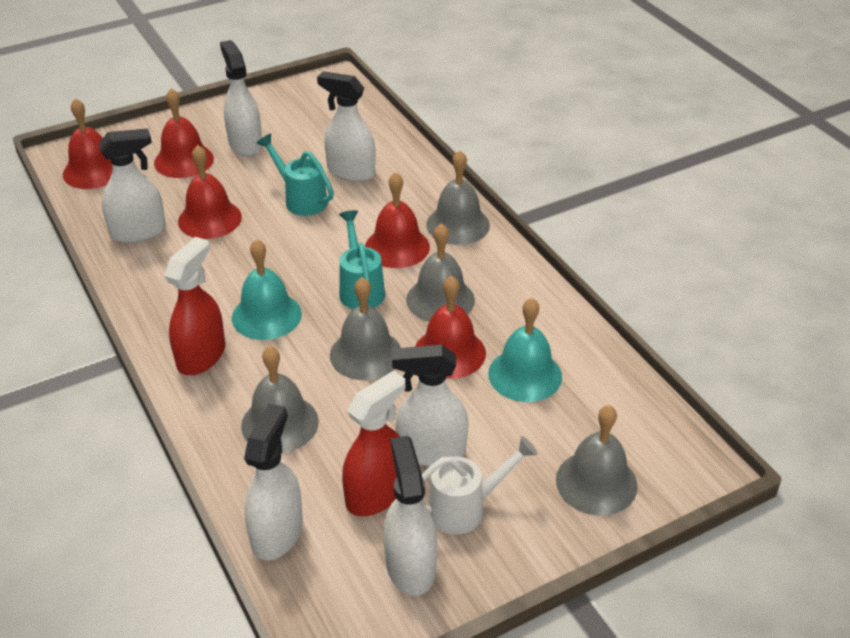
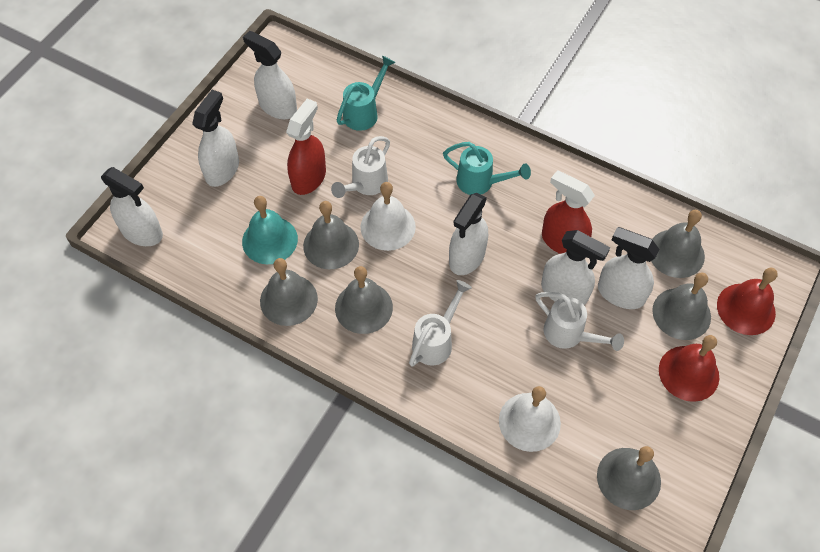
grey bell: [241,346,319,453] [330,277,401,380] [406,223,475,322] [426,151,490,245] [556,405,638,516] = 5 -> [260,258,318,326] [303,201,359,269] [335,266,393,334] [597,446,661,510] [651,210,705,278] [652,273,711,340] = 6
red bell: [63,98,112,189] [154,88,214,178] [178,145,242,239] [365,172,430,268] [415,276,486,379] = 5 -> [659,335,719,402] [717,268,778,335] = 2
turquoise bell: [232,239,302,340] [488,298,562,402] = 2 -> [242,196,298,264] = 1
white bell: none = 0 -> [360,182,416,251] [499,386,561,452] = 2
white watering can: [422,436,538,535] = 1 -> [331,136,390,198] [409,280,472,366] [535,292,624,351] = 3

